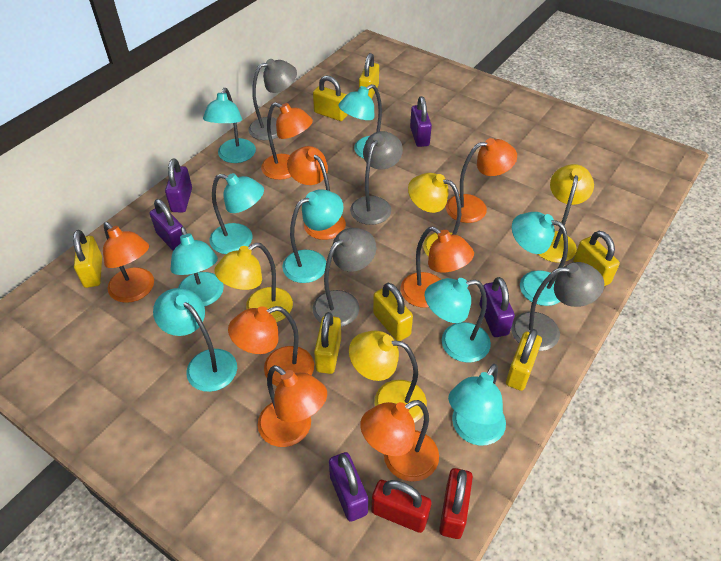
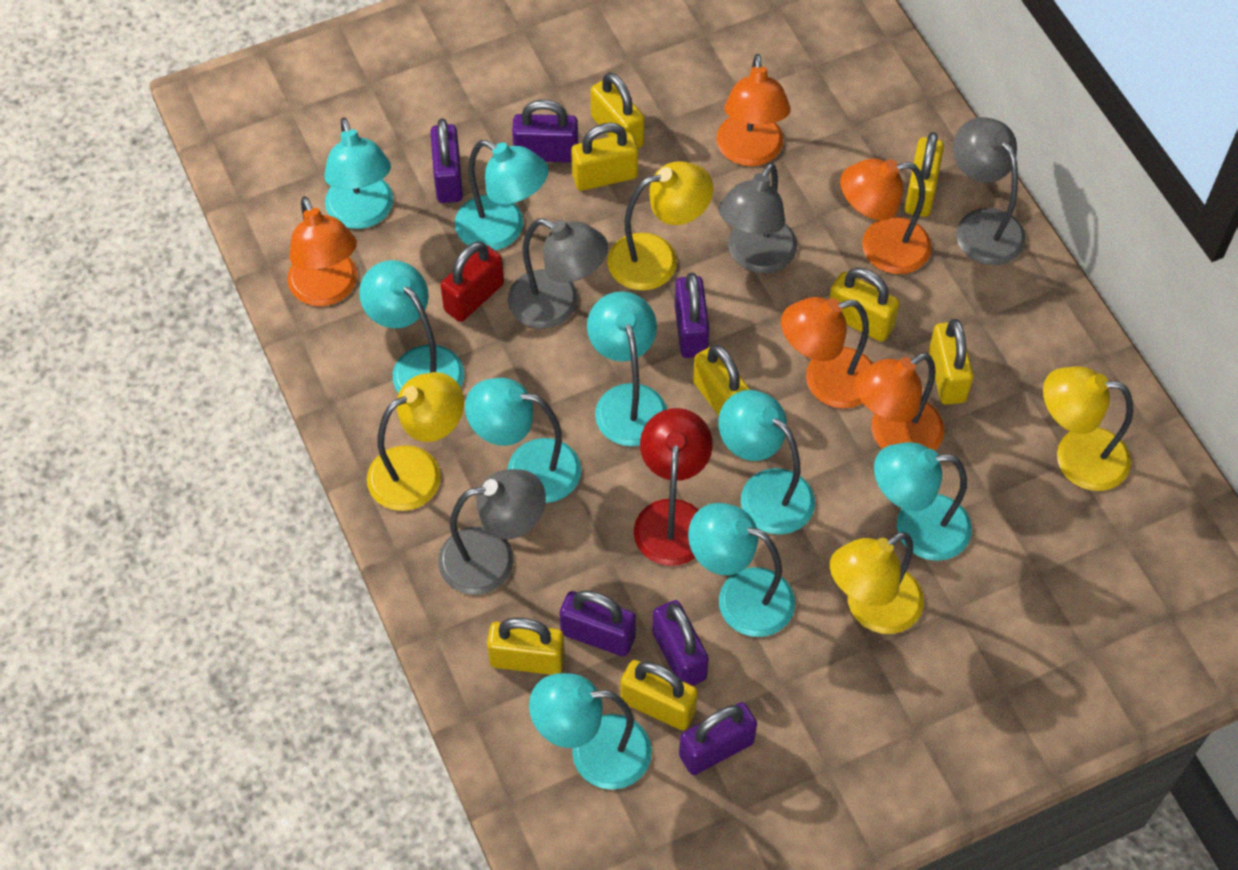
orange lamp: [103,222,154,303] [228,306,314,386] [258,365,327,447] [261,102,313,180] [287,146,346,240] [360,400,439,482] [401,227,474,308] [446,138,517,223] = 8 -> [287,196,357,306] [716,54,791,166] [781,297,873,409] [840,159,932,274] [854,353,944,450] = 5
purple padlock: [150,199,183,251] [165,159,192,212] [329,452,368,522] [410,96,432,147] [480,277,515,337] = 5 -> [430,118,463,203] [512,100,578,162] [560,590,636,657] [652,600,709,686] [675,273,709,358] [679,702,757,775] = 6
red lamp: none = 0 -> [634,408,713,566] = 1
red padlock: [372,480,431,533] [439,468,473,539] = 2 -> [440,241,504,322] = 1
yellow padlock: [73,230,102,288] [313,76,348,121] [314,312,341,374] [359,53,379,99] [373,283,413,341] [506,329,542,391] [573,231,620,286] = 7 -> [487,618,565,675] [571,123,638,191] [590,72,645,148] [621,660,698,730] [693,344,750,416] [829,268,900,342] [905,132,944,217] [928,319,974,405] = 8

